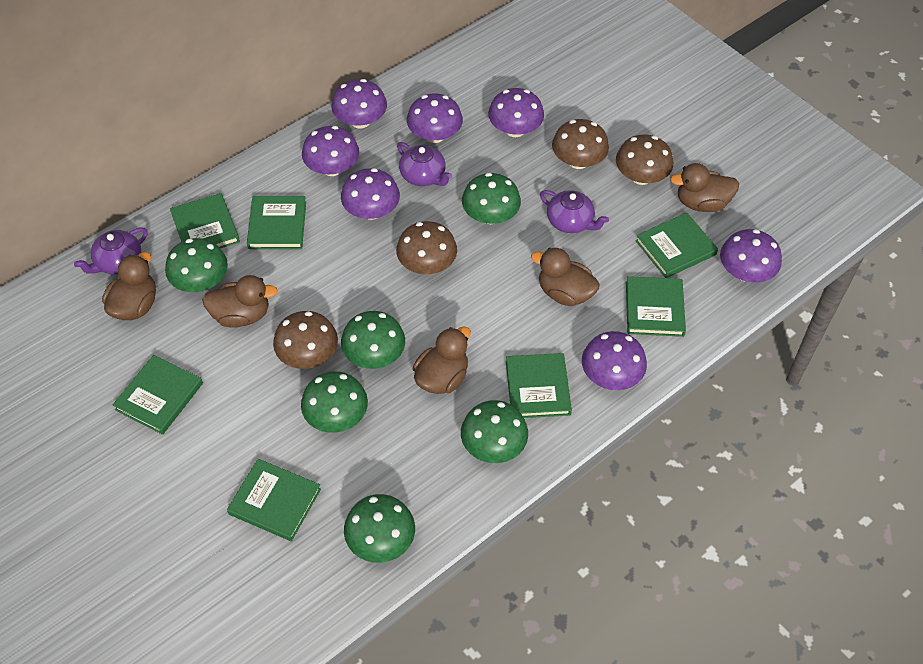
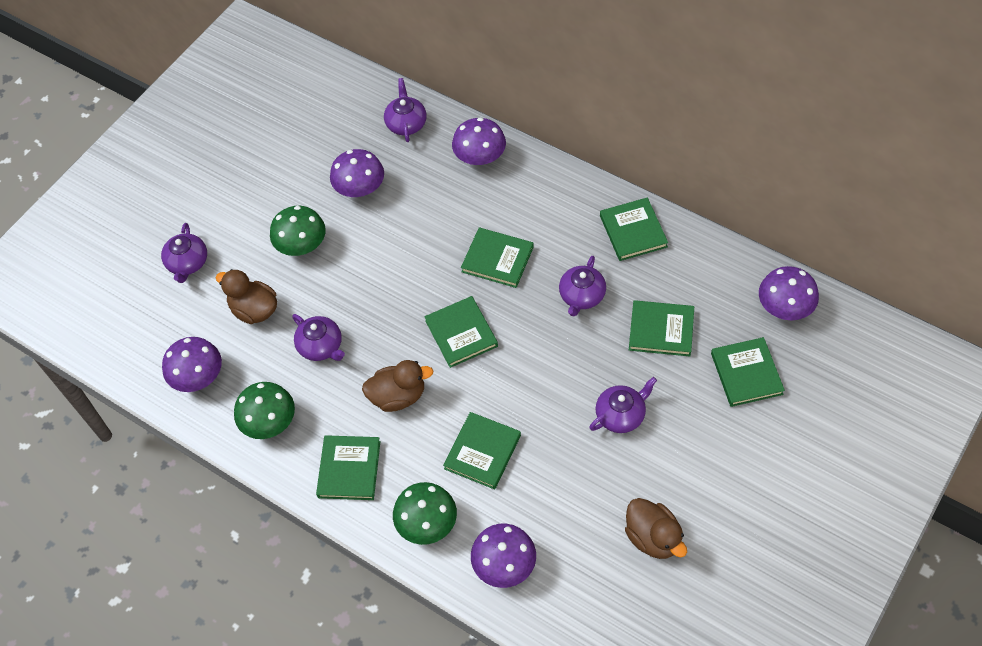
brown duck: [102,252,156,320] [202,275,278,328] [413,326,471,394] [531,248,600,306] [670,163,739,212] = 5 -> [216,269,277,324] [362,360,433,412] [625,498,687,559] = 3
brown mushroom: [273,311,338,369] [396,221,457,274] [552,119,609,169] [616,134,673,185] = 4 -> none = 0
green mushroom: [165,238,228,292] [301,371,368,433] [341,311,405,369] [344,494,415,563] [461,400,528,463] [462,173,521,224] = 6 -> [234,382,295,439] [270,206,326,256] [393,482,457,545] = 3
purple mushroom: [302,126,359,176] [331,79,387,128] [341,168,400,220] [407,93,463,143] [488,88,544,137] [582,331,647,390] [720,229,782,283] = 7 -> [162,337,222,392] [330,149,384,197] [452,118,506,165] [471,523,536,588] [759,266,819,320] = 5
purple teapot: [74,227,148,274] [397,142,452,186] [540,190,609,233] = 3 -> [161,223,207,283] [292,314,345,361] [384,78,427,142] [559,256,606,317] [589,377,657,433] = 5

